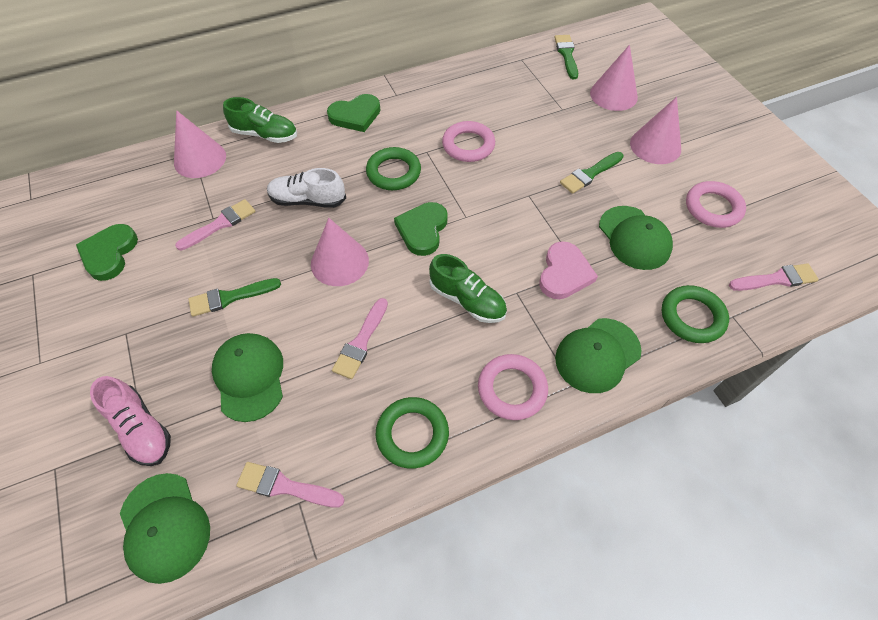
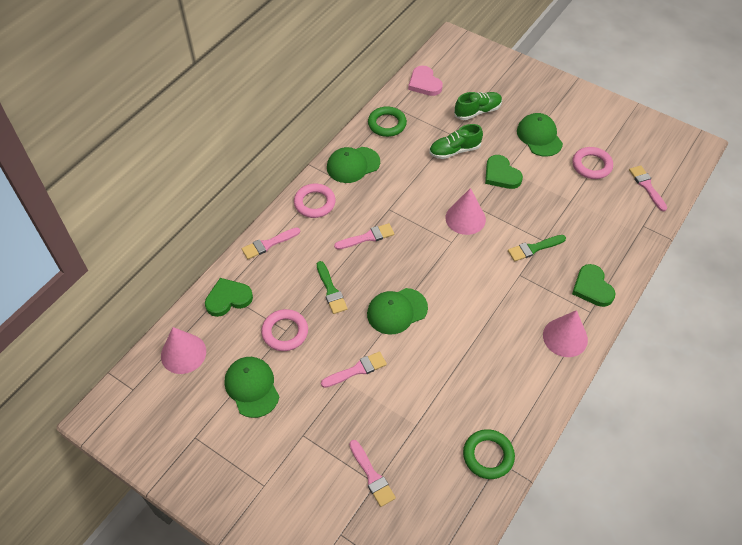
green brush: [188,278,281,317] [554,35,578,79] [560,152,624,194] = 3 -> [317,261,348,314] [508,235,566,261] = 2
green ring: [366,147,421,190] [376,397,449,469] [662,285,729,343] = 3 -> [368,106,407,137] [463,429,515,479] = 2
pink brush: [175,199,255,251] [236,462,345,508] [332,298,388,379] [729,263,819,291] = 4 -> [242,227,300,259] [321,351,387,388] [334,223,394,250] [349,440,396,507] [629,165,667,211] = 5
pink cone: [174,110,226,178] [311,218,369,286] [590,45,638,111] [630,97,681,164] = 4 -> [161,327,206,374] [445,188,486,235] [543,310,588,357] = 3
pink shoe: [90,376,171,466] = 1 -> none = 0
white shoe: [267,168,346,208] = 1 -> none = 0

